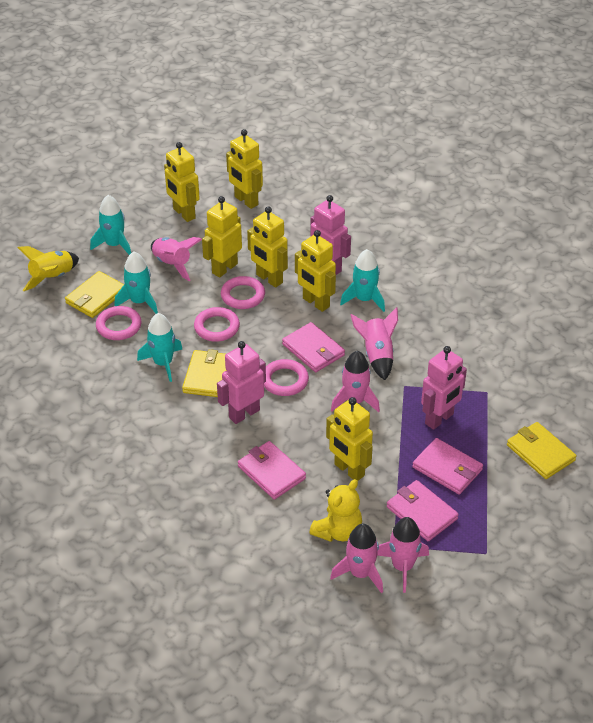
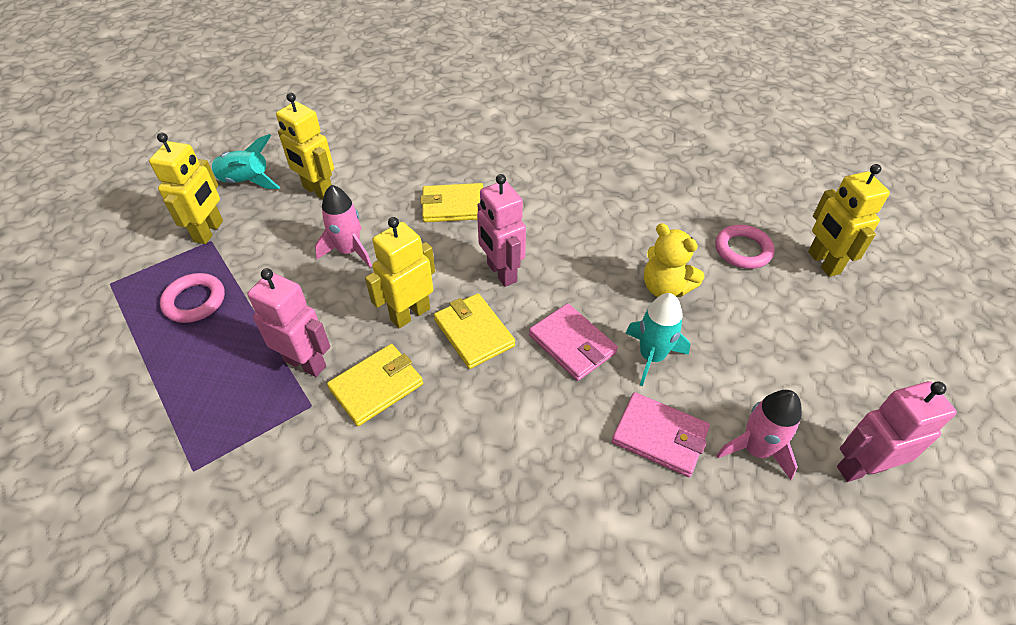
pink ring: [96,306,142,340] [194,307,240,342] [221,276,265,309] [264,359,309,396] = 4 -> [160,273,225,323] [715,225,774,269] = 2
pink rocket: [151,237,202,281] [330,524,383,593] [331,351,380,412] [351,307,398,380] [377,517,429,593] = 5 -> [315,185,372,268] [716,390,802,480] = 2
pink wallet: [238,441,306,500] [282,322,345,372] [387,480,459,541] [412,438,483,495] = 4 -> [529,303,618,381] [612,392,710,477] = 2
turquoise rocket: [90,195,131,255] [114,252,158,314] [137,313,182,382] [340,249,385,312] = 4 -> [209,134,280,189] [626,293,690,386] = 2
yellow robot: [164,142,200,222] [202,196,242,278] [226,129,263,209] [247,206,288,288] [295,230,336,312] [326,397,373,481] = 6 -> [149,132,223,244] [276,93,334,200] [365,217,435,328] [808,164,890,277] = 4
yellow rocket: [18,246,79,291] = 1 -> none = 0

